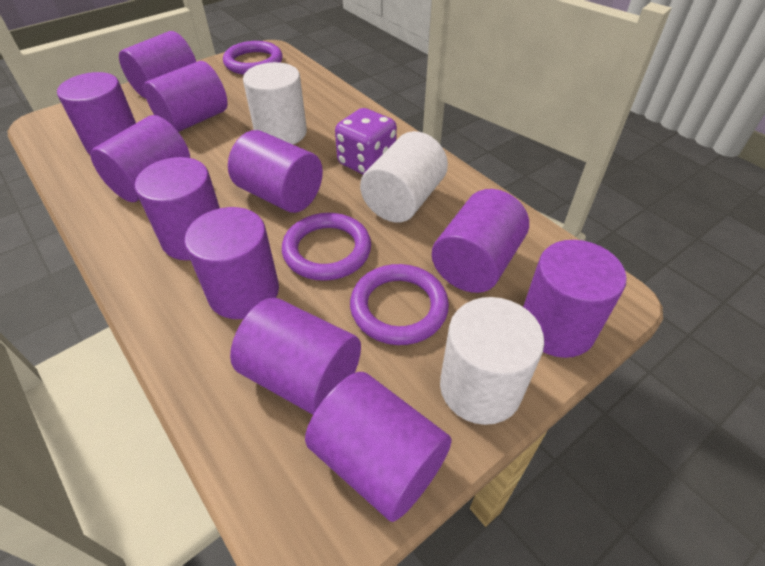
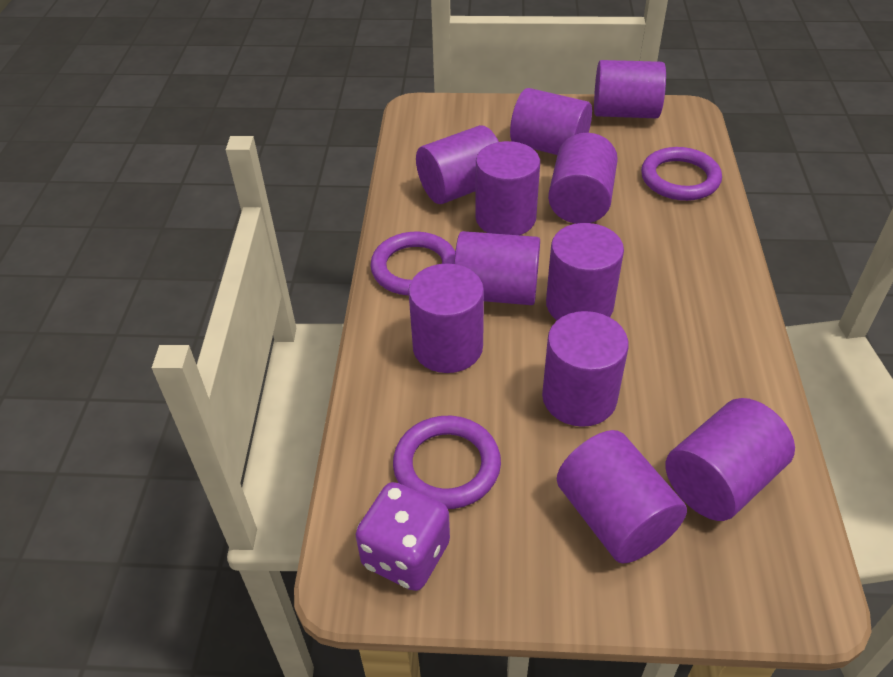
white cylinder: [243,62,307,144] [360,131,448,223] [440,297,544,425] = 3 -> none = 0

